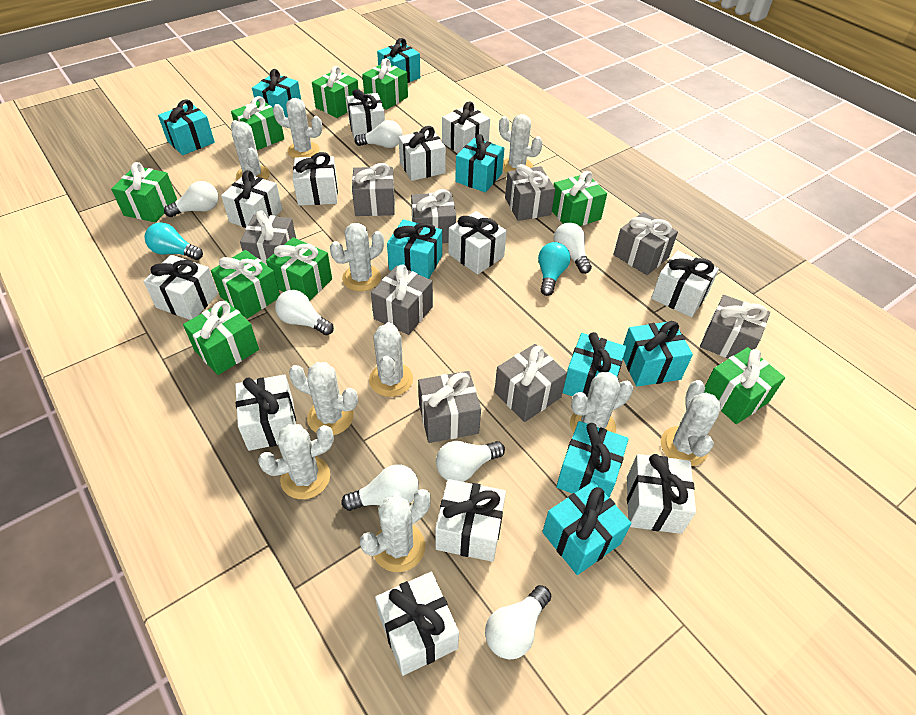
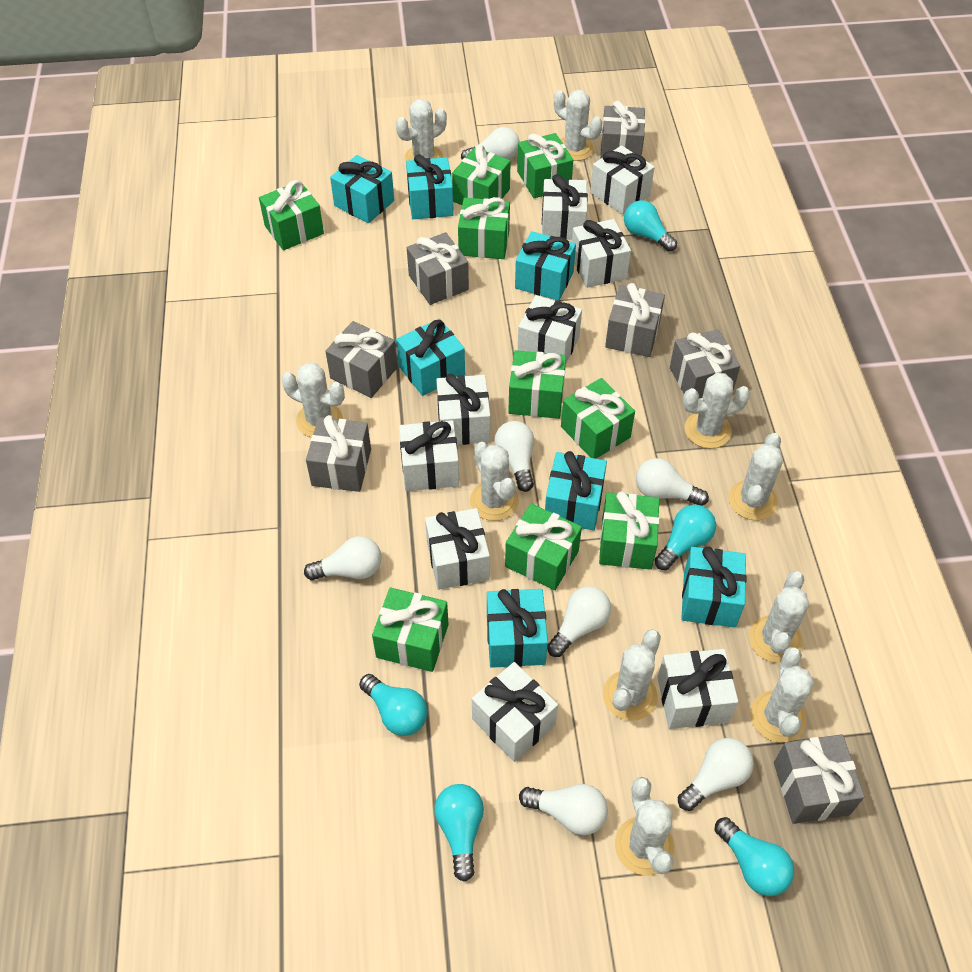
grey gift: [240,210,296,265] [352,163,395,216] [371,264,433,335] [411,189,456,243] [418,371,481,443] [494,344,567,422] [505,164,555,221] [613,212,678,275] [700,295,770,358] = 9 -> [306,415,371,492] [325,321,397,398] [407,232,469,305] [600,101,645,159] [605,283,665,357] [670,329,740,398] [774,734,865,824] = 7
turquoise gift: [158,99,215,155] [252,69,301,118] [377,38,420,83] [387,219,442,279] [455,134,504,192] [542,481,631,575] [556,421,628,497] [563,332,626,396] [623,321,693,387] = 9 -> [330,155,394,223] [396,319,465,396] [406,154,454,219] [487,589,548,668] [515,231,576,301] [545,451,607,531] [681,547,747,628] = 7
turquoise light bulb: [145,222,203,260] [538,242,571,296] = 2 -> [359,674,428,736] [434,784,484,882] [624,200,677,252] [654,505,716,570] [715,817,794,896] = 5
white gift: [143,255,218,320] [221,170,282,228] [235,374,296,451] [293,152,338,205] [346,89,385,139] [375,572,459,676] [399,126,446,181] [435,479,506,562] [442,101,490,153] [448,211,507,275] [627,454,696,534] [651,251,719,317] = 12 -> [399,420,459,491] [425,508,490,590] [436,373,490,445] [472,662,558,762] [518,295,582,363] [542,174,588,240] [572,219,631,288] [590,145,655,214] [657,649,738,729] = 9

